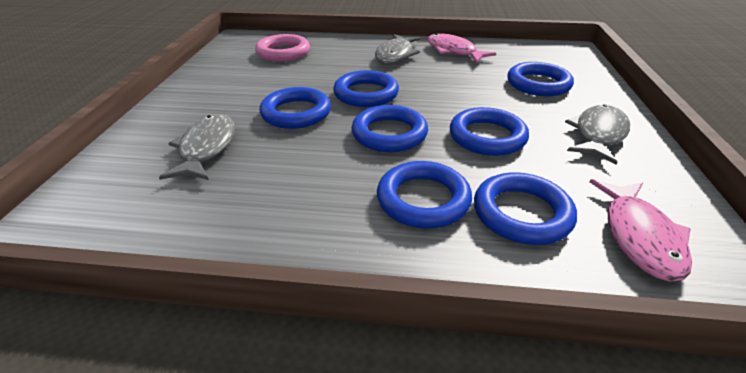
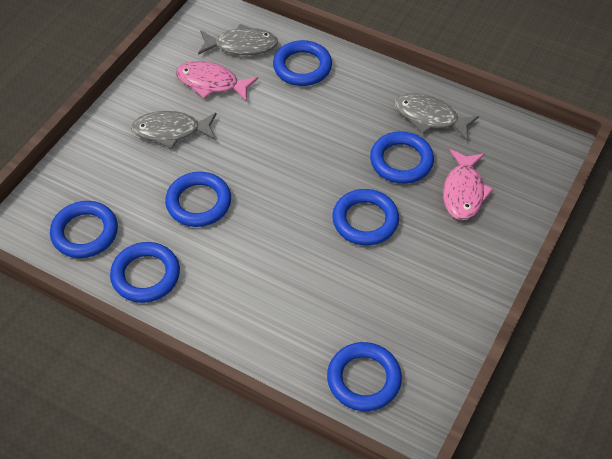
pink ring: [255,34,310,61] = 1 -> none = 0

